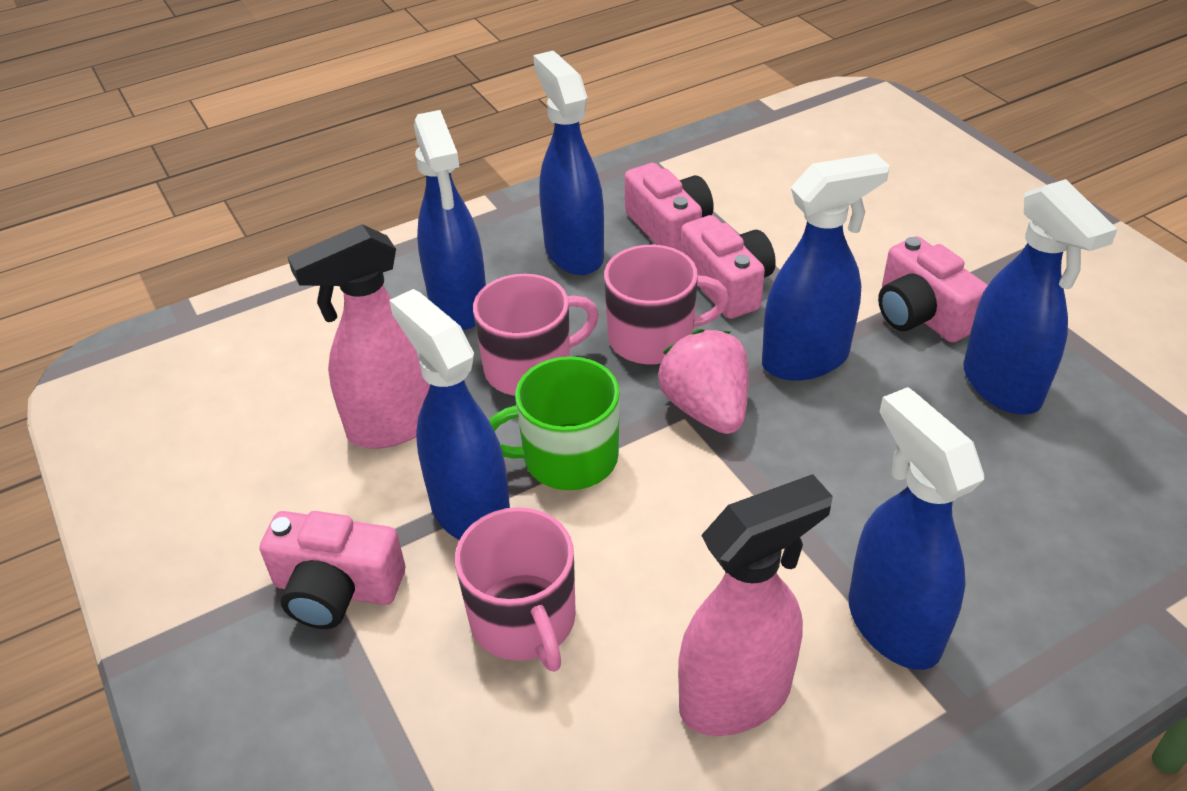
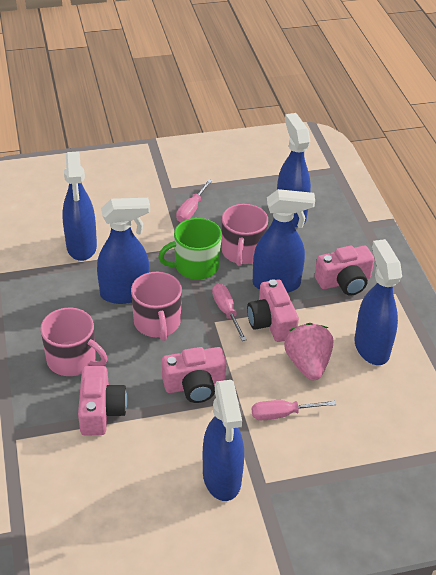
pink screwdriver: none = 0 -> [176,179,212,222] [212,284,247,341] [252,400,336,420] = 3
pink spray bottle: [287,224,430,449] [678,474,833,736] = 2 -> none = 0

